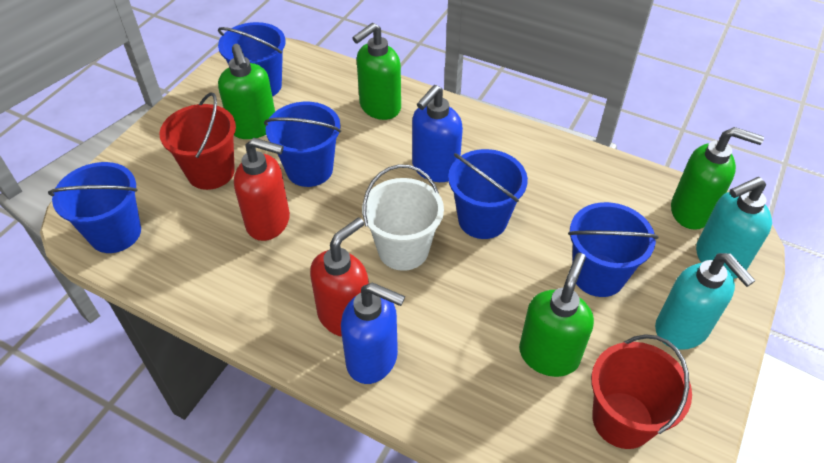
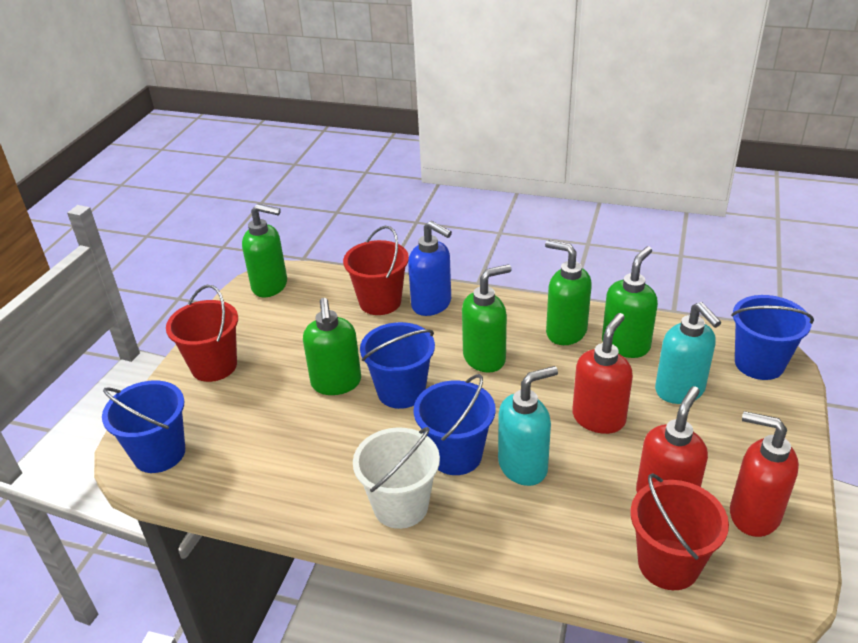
blue bucket: [48,162,141,253] [218,22,286,97] [264,102,341,187] [448,149,528,239] [568,202,658,297] = 5 -> [102,380,185,473] [360,322,435,409] [414,374,496,475] [731,295,814,380] = 4
blue soap dispenser: [341,283,405,384] [412,85,463,182] = 2 -> [408,221,452,316] = 1
green soap dispenser: [218,44,275,139] [352,23,401,120] [519,253,594,377] [671,127,764,230] = 4 -> [242,204,287,297] [303,298,361,395] [462,264,512,373] [545,240,592,345] [602,246,658,358] = 5
red bucket: [160,92,236,190] [591,334,692,449] = 2 -> [166,285,238,382] [343,225,409,315] [630,473,729,590] = 3
red soap dispenser: [234,138,290,241] [310,217,369,337] = 2 -> [572,313,633,434] [636,386,708,493] [730,411,799,537] = 3

